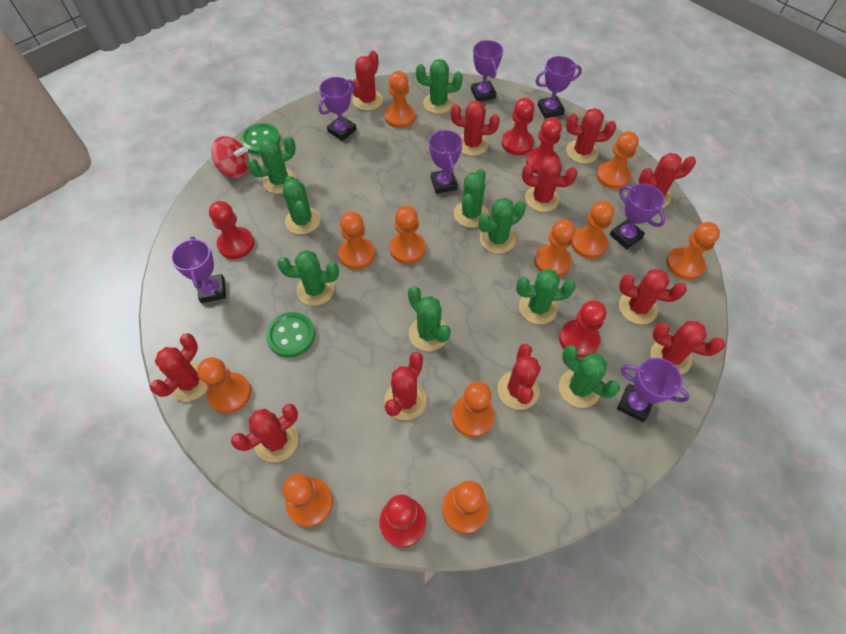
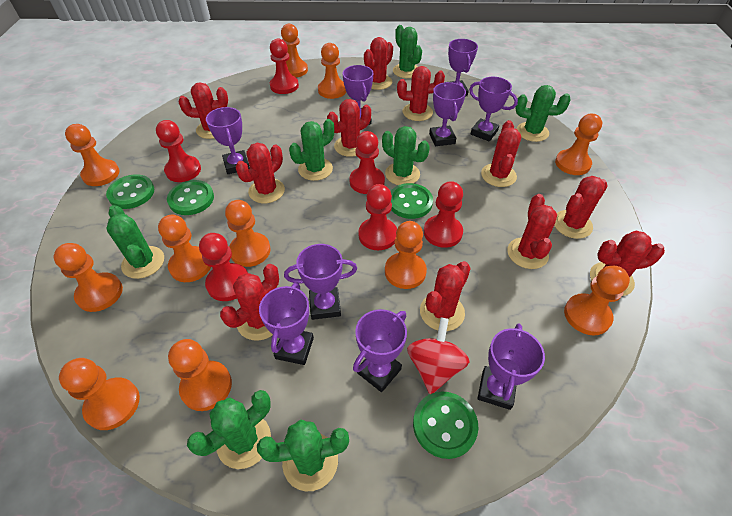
green button: [240,123,280,154] [266,312,315,357] = 2 -> [106,174,154,209] [167,180,214,215] [391,183,433,219] [413,391,478,459] = 4
green cactus: [247,136,297,194] [277,250,339,306] [283,176,320,234] [408,286,451,351] [416,59,463,114] [454,169,489,228] [479,198,526,254] [516,269,576,324] [559,345,620,408] = 9 -> [106,205,164,279] [187,390,271,469] [257,420,349,492] [289,119,334,181] [382,126,430,185] [393,25,422,78] [515,85,571,142] = 7
purple trophy: [171,237,226,303] [318,77,357,141] [429,129,463,194] [471,40,503,102] [535,56,582,118] [610,184,665,249] [617,358,690,422] = 7 -> [206,107,250,174] [259,282,314,365] [284,244,357,320] [343,65,373,125] [353,309,407,392] [429,82,466,146] [448,39,478,96] [469,77,518,141] [477,323,545,410] = 9
red pawn: [209,201,254,259] [379,494,426,547] [502,98,535,155] [526,117,562,174] [559,300,606,357] = 5 -> [156,120,201,182] [199,233,248,301] [270,38,299,94] [349,131,385,194] [358,184,397,250] [424,181,463,248] = 6

